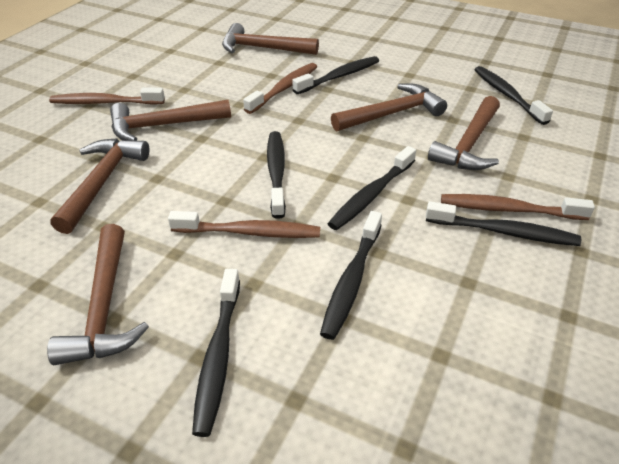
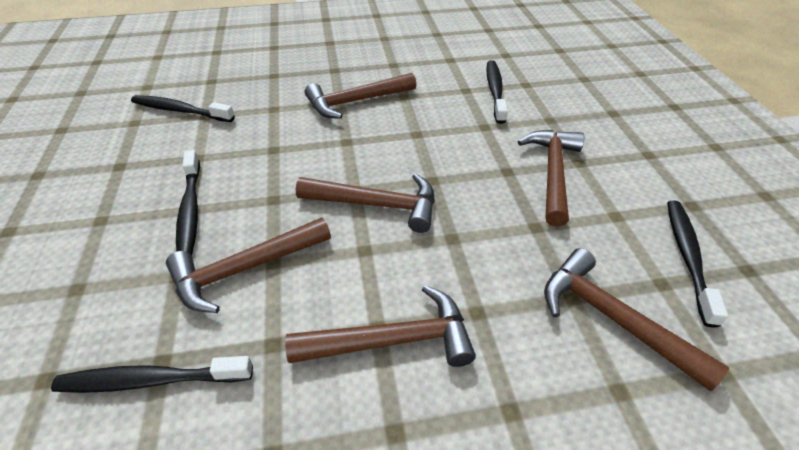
black toothbrush: [192,269,240,437] [267,131,286,219] [292,56,379,94] [320,211,382,340] [327,146,416,230] [426,201,581,246] [474,66,553,125] = 7 -> [51,356,253,393] [131,95,235,122] [176,150,200,255] [486,60,508,124] [667,200,728,328] = 5
brown toothbrush: [49,88,165,105] [168,211,320,238] [243,63,317,114] [441,194,595,220] = 4 -> none = 0

